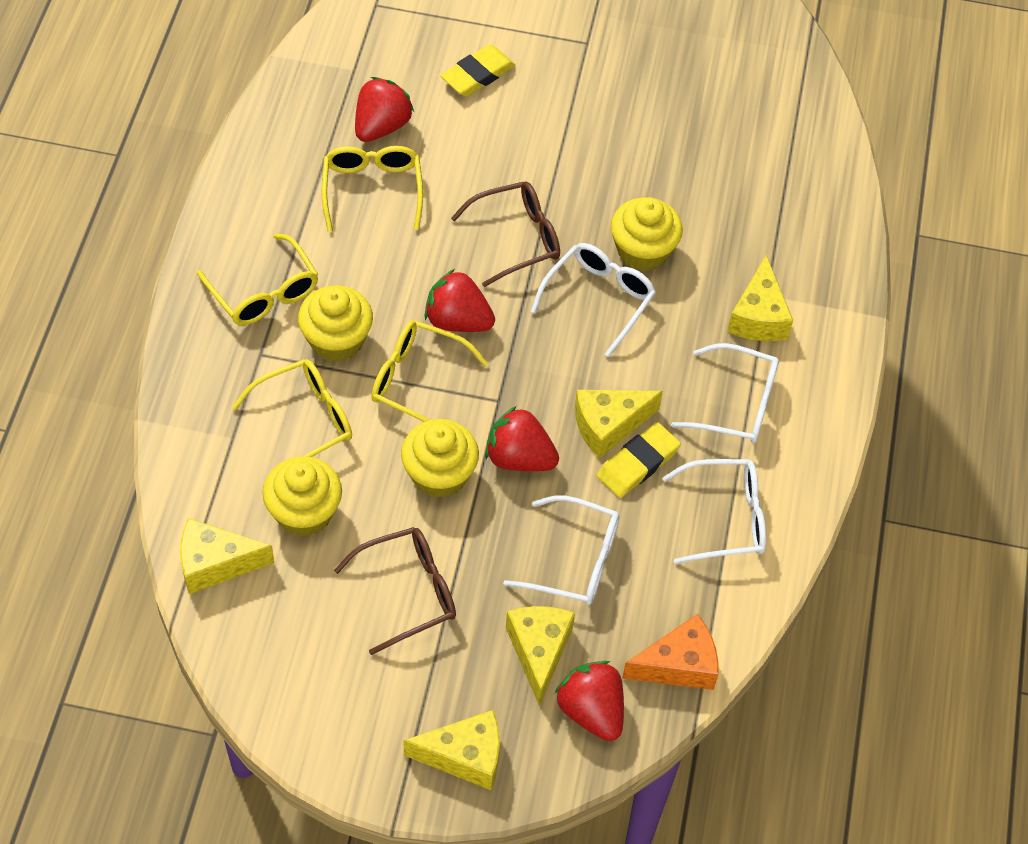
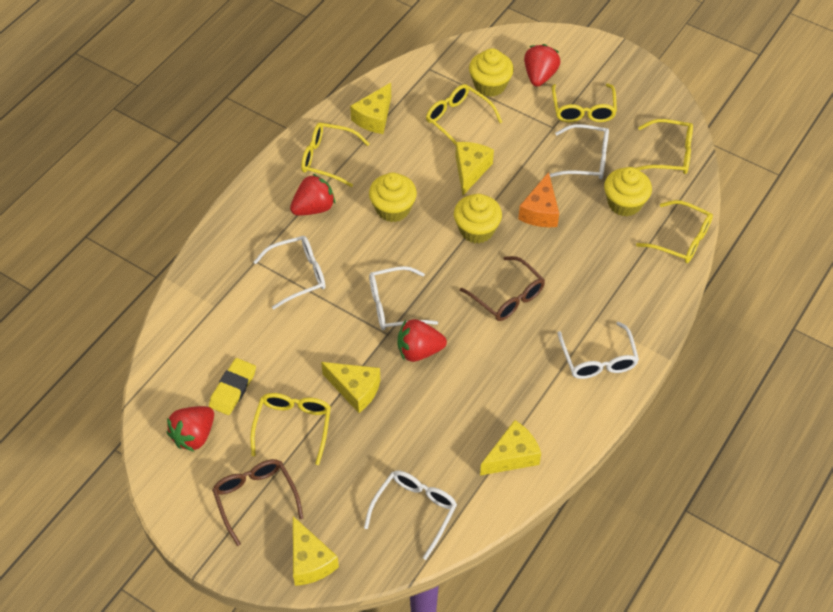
white glasses: [503,495,619,605] [531,243,656,357] [662,459,766,564] [671,343,779,444] = 4 -> [254,236,326,310] [364,471,457,560] [369,266,438,330] [549,124,609,180] [558,322,639,379] = 5
yellow eraser: [441,45,515,96] [597,422,681,498] = 2 -> [209,358,256,415] = 1
yellow glasses: [197,233,318,325] [232,359,352,457] [322,146,423,232] [371,321,488,422] = 4 -> [250,393,331,465] [301,122,369,187] [426,84,502,145] [552,84,617,123] [636,119,693,174] [636,200,713,263] = 6

